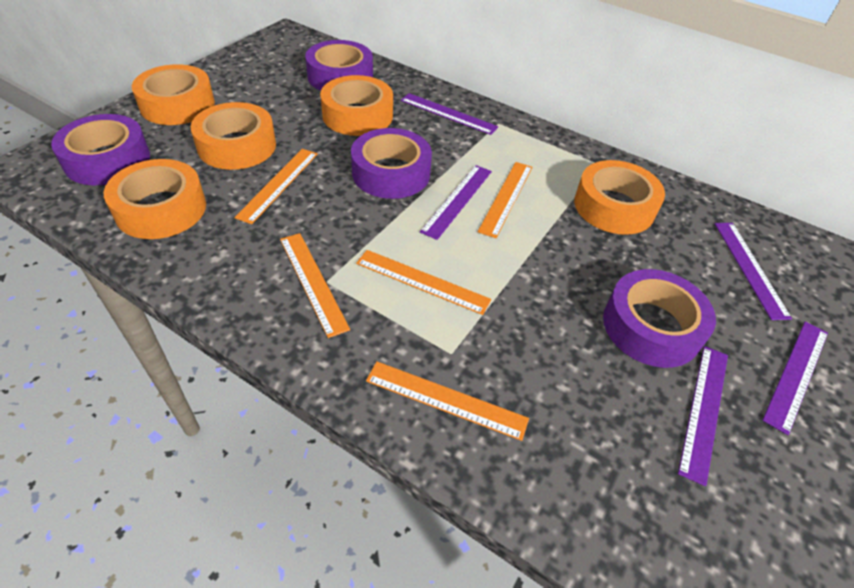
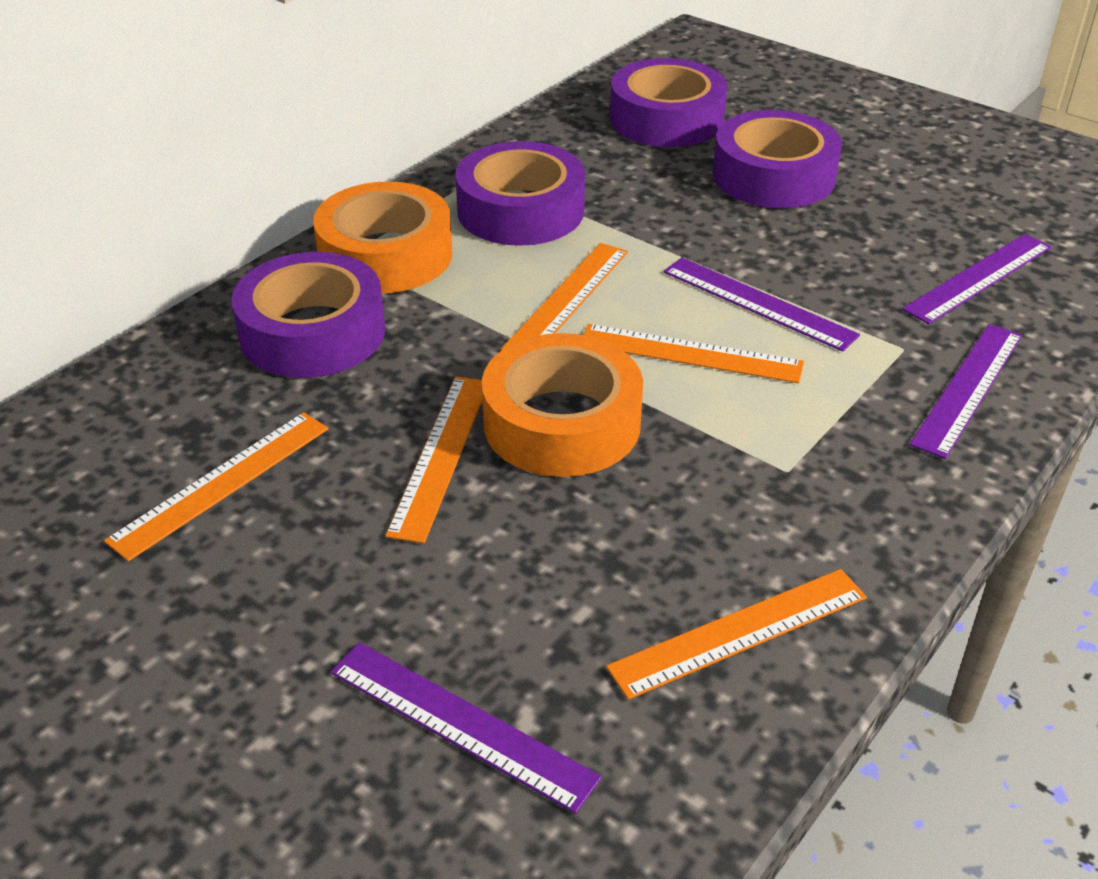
orange tape: [104,159,206,239] [132,64,215,125] [190,102,276,170] [320,75,393,136] [574,160,665,235] = 5 -> [313,181,452,293] [482,333,643,477] = 2
purple ruler: [401,93,498,135] [420,165,492,240] [678,346,728,486] [715,223,792,320] [762,322,828,435] = 5 -> [331,642,602,814] [663,257,860,352] [902,234,1051,324] [909,324,1022,459] = 4

